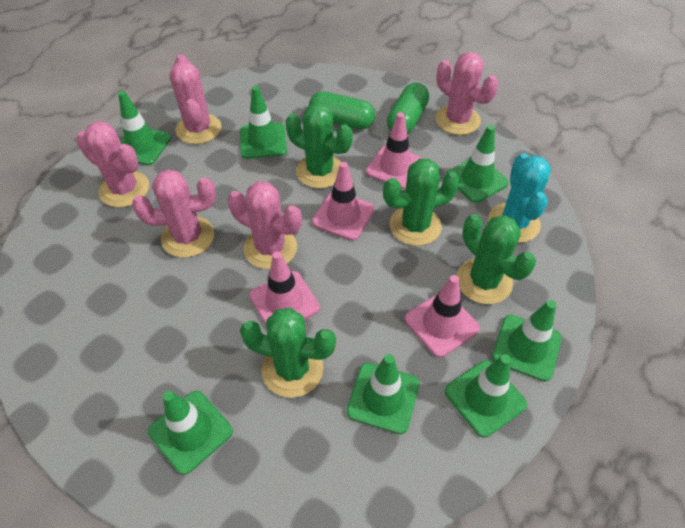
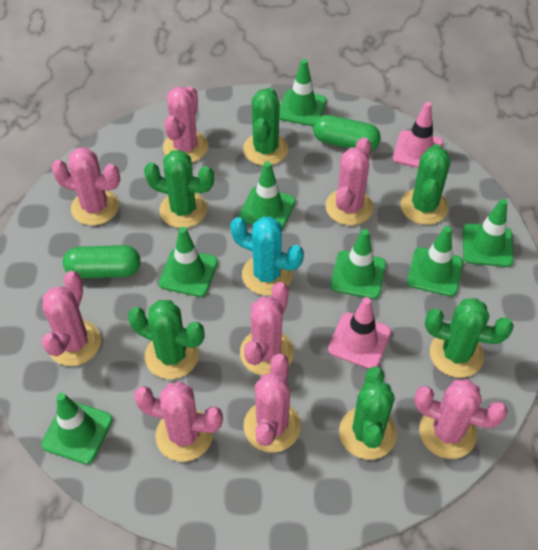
green cactus: [240,308,336,398] [286,103,353,189] [383,158,460,246] [457,214,536,304] = 4 -> [128,300,205,379] [144,150,214,228] [243,88,288,166] [339,367,397,460] [401,144,450,225] [425,298,514,378] = 6
pink cactus: [76,121,149,208] [132,170,216,258] [170,54,221,144] [228,181,302,269] [436,52,499,135] = 5 -> [42,271,101,366] [52,147,120,226] [134,381,223,462] [163,86,208,163] [240,282,294,376] [243,354,301,453] [325,137,373,225] [414,379,508,459] = 8
pink traffic cone: [249,251,320,325] [312,162,375,241] [366,112,424,189] [405,275,480,357] = 4 -> [328,297,391,369] [393,102,443,168] = 2

